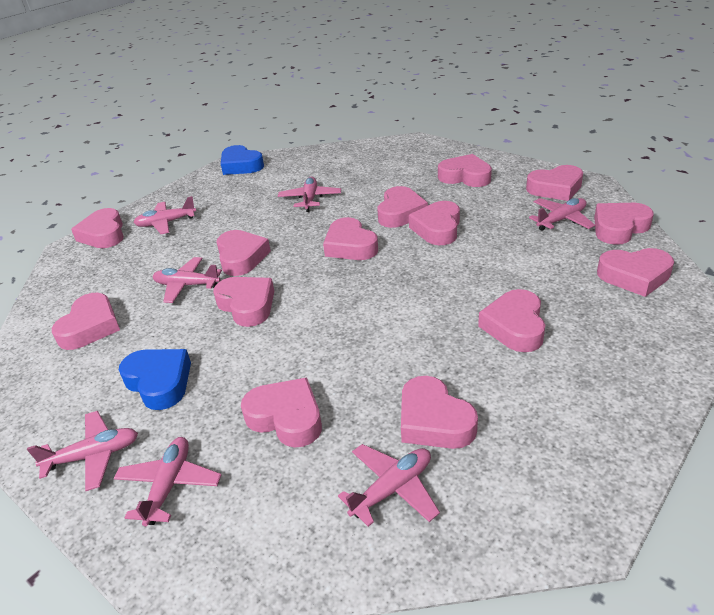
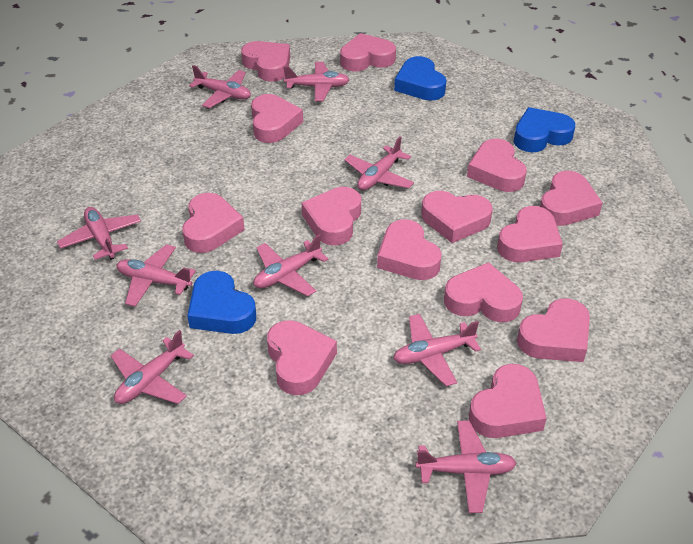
blue heart: [119,349,191,410] [221,145,264,175] = 2 -> [187,271,256,334] [394,56,446,101] [514,107,575,152] = 3
pink plane: [27,411,138,491] [113,437,221,526] [133,196,196,234] [152,257,222,303] [278,177,341,212] [338,444,440,527] [529,198,595,231] = 7 -> [57,207,141,260] [110,330,194,404] [117,244,196,307] [189,65,251,108] [254,234,328,297] [283,62,350,101] [344,136,414,190] [393,314,481,386] [415,421,517,513] = 9

